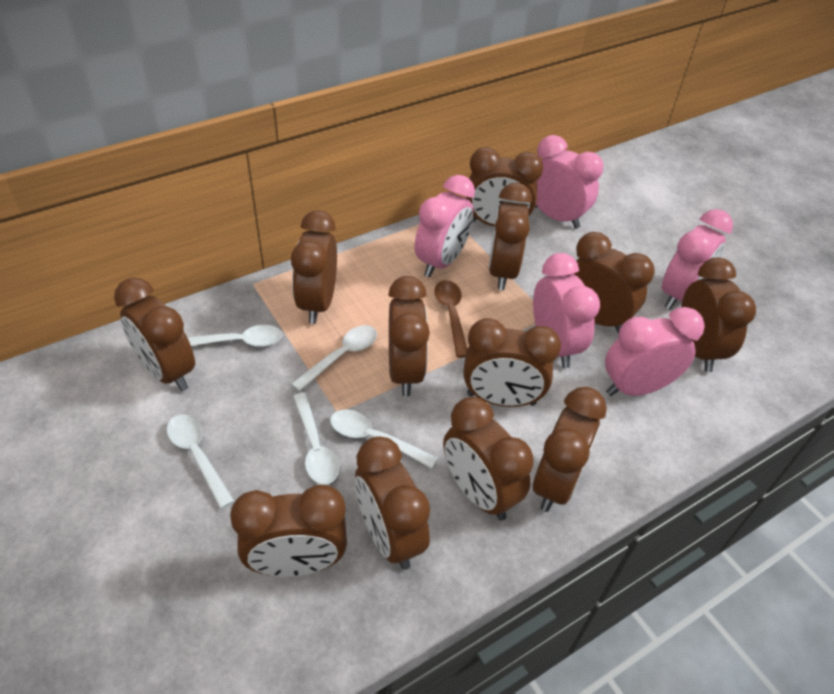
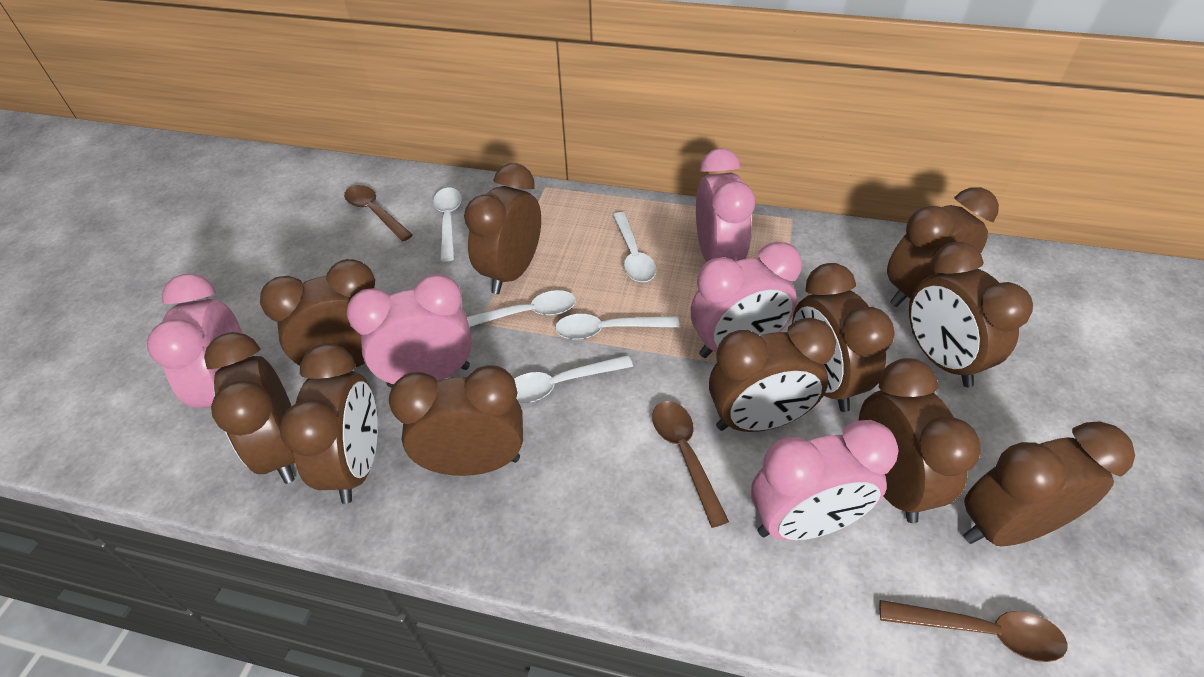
brown clock: [114,278,195,391] [230,485,347,577] [291,210,337,324] [355,436,430,570] [388,276,430,396] [443,397,533,521] [463,318,561,407] [466,147,543,226] [489,183,532,290] [533,387,607,512] [574,232,655,333] [681,257,756,372] = 12 -> [204,332,295,484] [260,259,375,368] [279,343,378,504] [389,365,523,476] [464,163,541,294] [709,318,836,432] [792,263,895,412] [859,358,981,523] [887,187,999,307] [909,242,1033,387] [964,421,1135,546] = 11
brown spoon: [434,280,467,358] = 1 -> [344,185,413,241] [652,401,729,528] [880,600,1068,662] = 3

